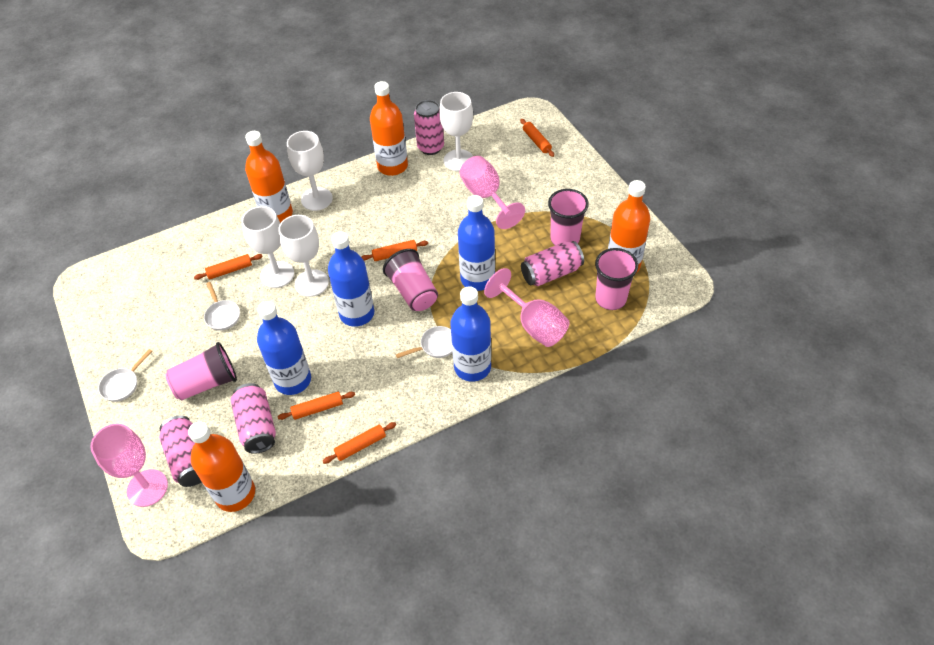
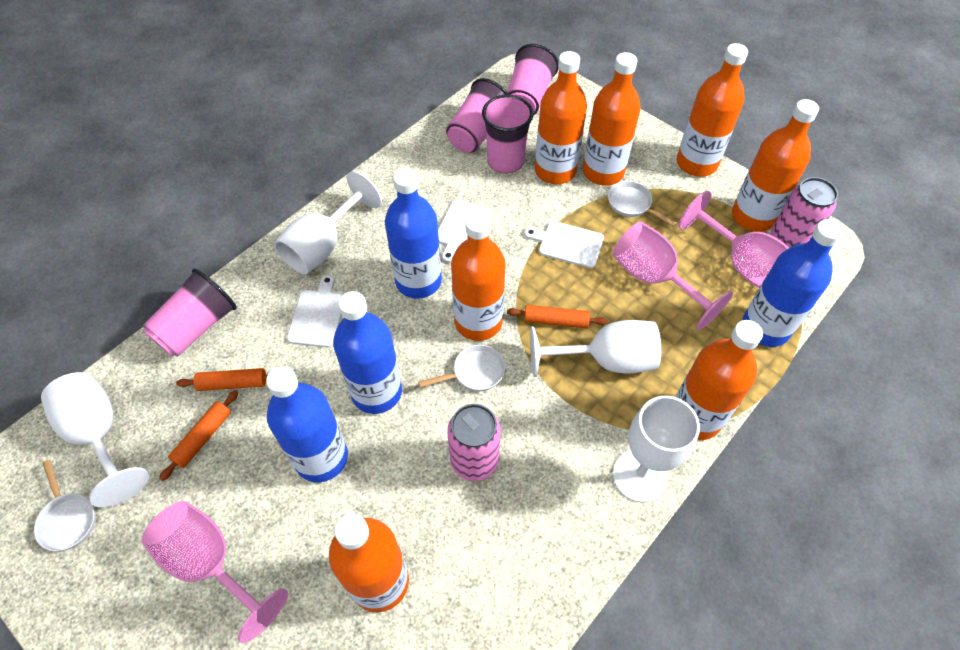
orange bottle: [188,422,255,512] [245,131,293,223] [370,81,408,176] [608,180,650,273] = 4 -> [329,513,409,612] [451,213,506,341] [535,51,587,184] [583,52,641,186] [676,320,763,440] [677,43,748,177] [732,99,819,232] = 7
orange rolling pin: [194,254,263,280] [278,392,355,420] [323,422,396,464] [361,240,428,261] [520,119,554,157] = 5 -> [159,390,238,481] [176,368,268,391] [507,305,607,328] = 3
pink can: [159,415,201,487] [231,383,276,454] [414,100,444,155] [521,241,584,286] = 4 -> [447,404,501,481] [771,177,838,248] = 2
white cutting board: none = 0 -> [287,275,343,348] [438,199,492,263] [524,221,604,268] = 3

